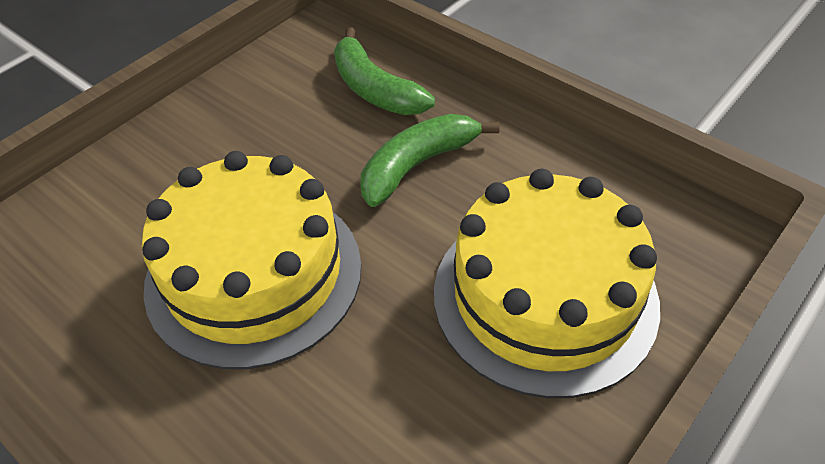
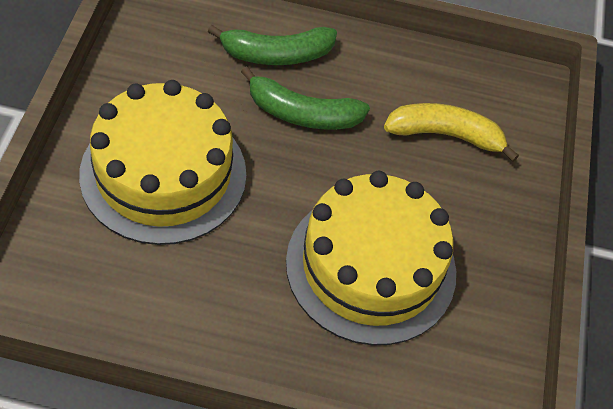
yellow banana: none = 0 -> [384,103,519,162] = 1

